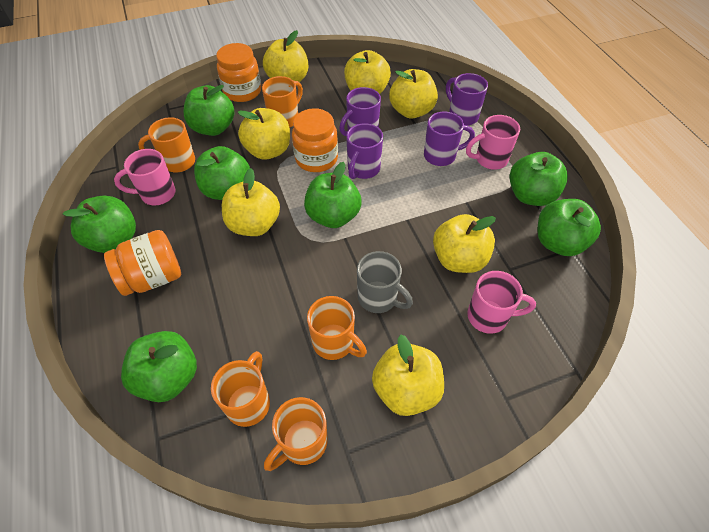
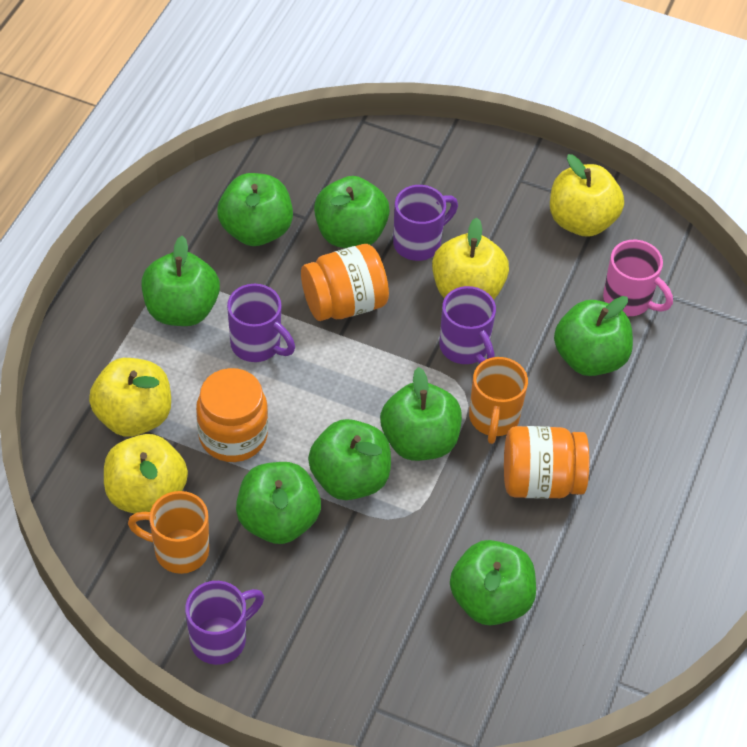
green apple: [63,196,136,253] [121,331,197,402] [183,85,235,136] [194,146,250,200] [304,162,362,228] [510,152,568,206] [537,199,601,256] = 7 -> [141,236,220,326] [217,173,293,246] [236,462,321,544] [308,419,391,500] [314,176,390,248] [380,367,462,461] [450,540,536,626] [554,296,633,376] = 8
grey mug: [357,251,413,313] = 1 -> none = 0
orange mug: [138,117,195,172] [211,351,270,427] [262,76,303,128] [264,397,328,471] [307,296,367,360] = 5 -> [128,491,209,574] [469,357,528,444] = 2
pink mug: [114,149,176,205] [466,115,520,170] [467,271,536,334] = 3 -> [603,240,673,316] = 1
yellow apple: [222,168,280,236] [238,108,290,160] [263,30,308,82] [344,50,391,94] [372,335,444,416] [389,69,438,119] [433,214,496,273] = 7 -> [89,358,171,437] [104,434,188,514] [432,218,509,300] [550,154,624,237] = 4

